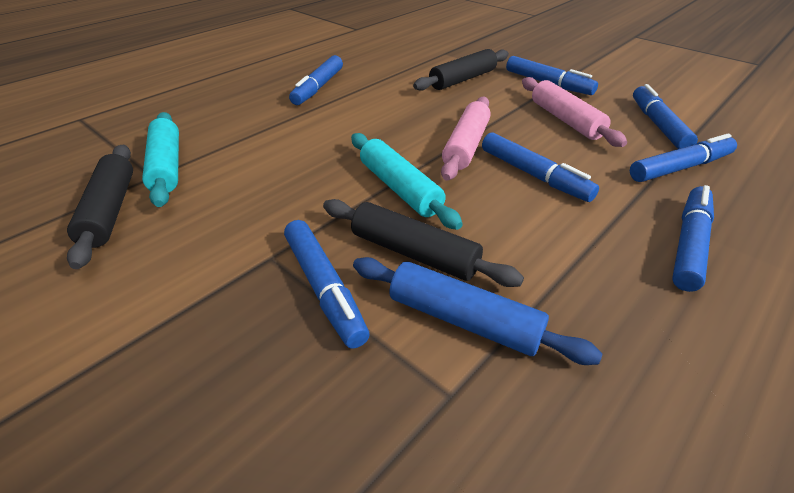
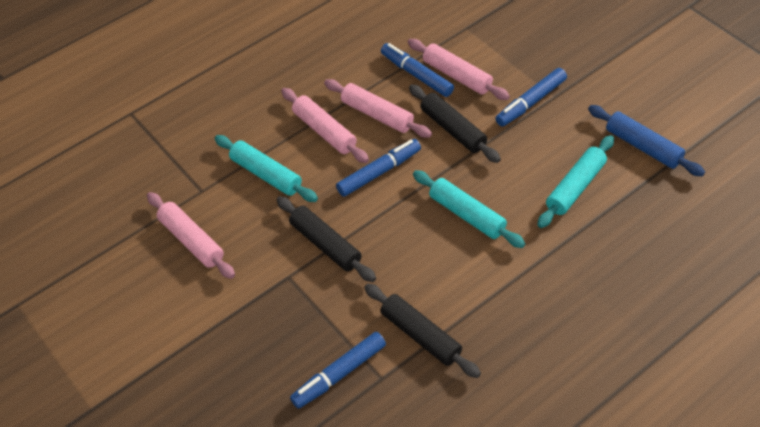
blue marker: [284,220,370,348] [289,55,343,105] [482,132,599,202] [506,56,598,95] [630,134,737,182] [633,84,698,149] [672,185,714,292] = 7 -> [290,332,386,409] [336,139,421,197] [381,43,454,97] [495,68,567,127] = 4
pink rolling pin: [441,97,490,181] [522,77,627,147] = 2 -> [147,192,235,279] [281,88,369,163] [324,79,432,138] [408,39,510,100] = 4
turquoise rolling pin: [142,112,179,207] [351,133,463,230] = 2 -> [215,135,318,202] [413,170,525,248] [537,135,614,228] = 3

